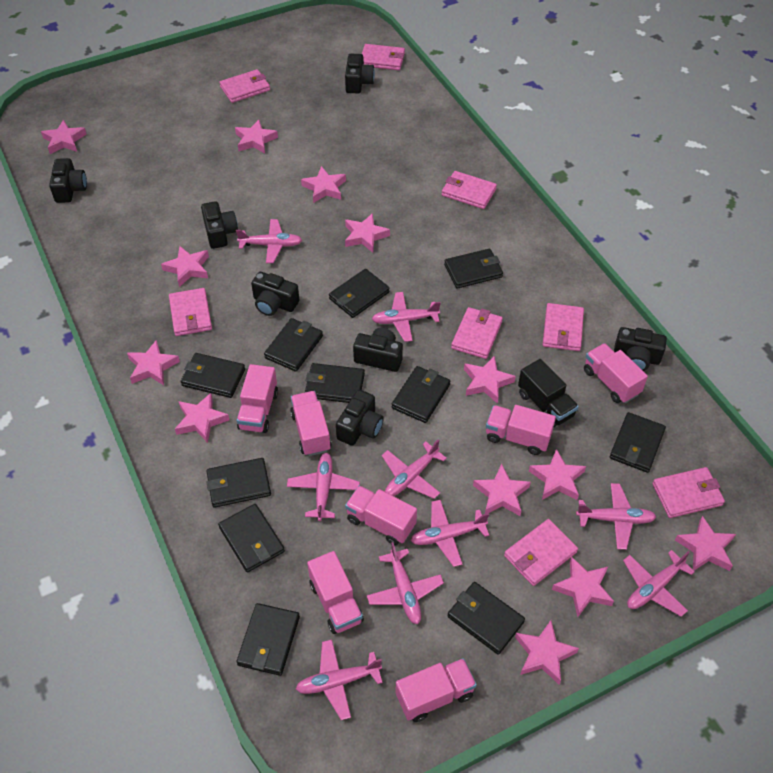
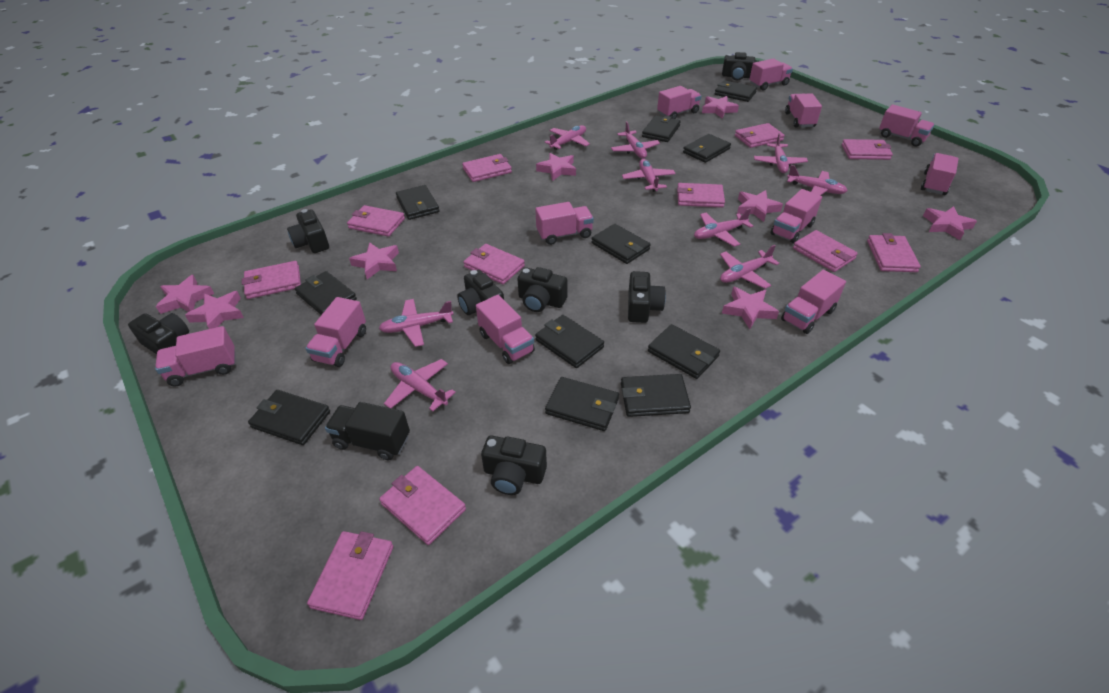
pink star: [41,120,87,154] [127,340,180,385] [161,246,209,287] [175,393,230,443] [235,120,278,153] [301,166,346,203] [345,213,390,253] [464,355,516,404] [473,463,531,516] [515,620,579,685] [529,449,586,500] [552,557,614,617] [675,516,736,571] = 13 -> [156,275,214,314] [185,291,244,329] [349,242,399,279] [536,153,576,181] [702,96,739,118] [722,286,779,329] [737,190,783,222] [923,206,977,240] = 8
pink truck: [237,364,278,433] [290,391,332,456] [307,551,364,634] [345,485,417,545] [396,658,477,722] [486,405,556,455] [584,343,648,403] = 7 -> [155,326,236,386] [305,297,366,367] [476,295,535,364] [535,202,594,245] [657,86,701,119] [750,58,793,90] [771,189,822,243] [781,270,846,334] [785,93,822,128] [879,104,935,147] [921,153,958,195] = 11
pink wallet: [169,288,212,336] [219,69,270,103] [362,44,405,70] [442,171,497,209] [451,307,503,359] [504,519,578,586] [543,303,584,351] [652,467,725,518] = 8 -> [242,261,301,299] [307,531,393,620] [347,205,405,237] [379,466,466,545] [462,154,512,182] [463,244,525,284] [677,183,725,208] [735,123,785,148] [793,230,858,272] [842,139,893,160] [867,233,921,272] = 11

